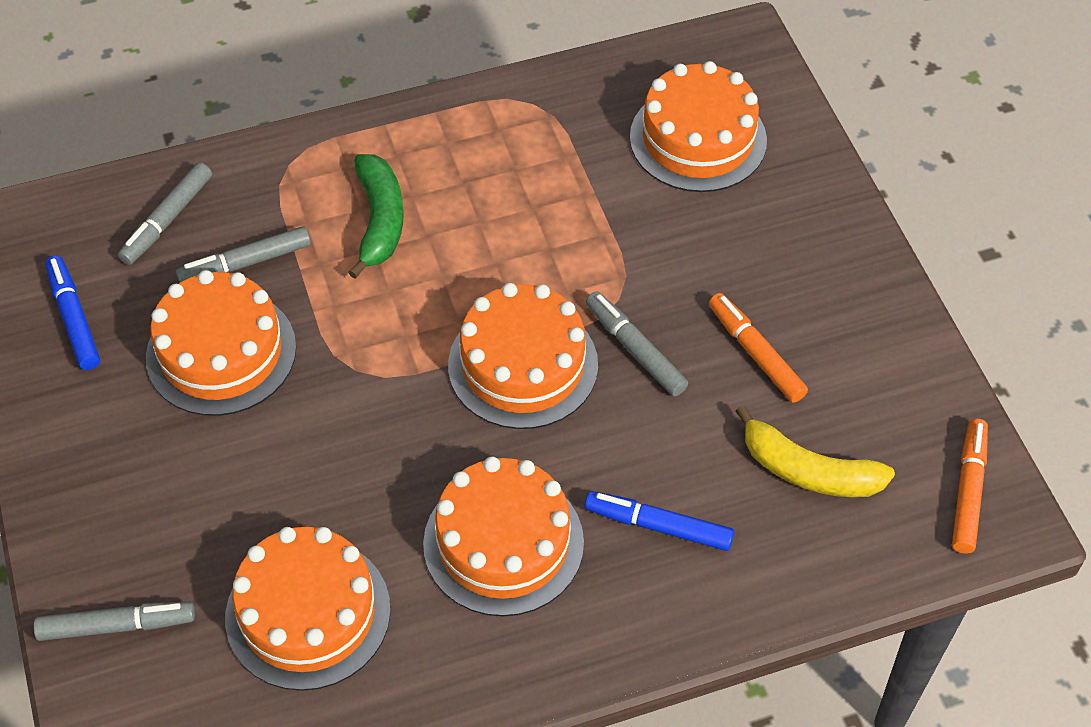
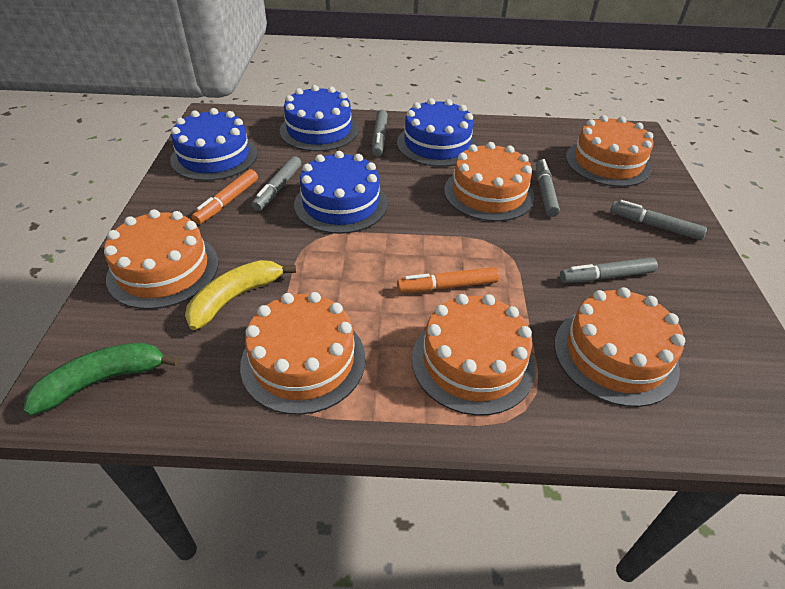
blue cake: none = 0 -> [170,108,257,181] [280,85,358,151] [294,151,387,234] [397,98,478,167] = 4
blue marker: [45,256,100,370] [585,491,734,551] = 2 -> none = 0
grey marker: [34,602,195,641] [118,162,212,265] [176,226,311,283] [586,292,688,397] = 4 -> [251,156,301,211] [372,110,388,156] [536,159,560,217] [560,257,658,283] [610,200,707,240] = 5
orange cake: [146,270,296,416] [225,527,391,691] [423,456,584,616] [448,283,598,429] [630,61,767,192] = 5 -> [104,209,219,309] [240,292,366,415] [412,294,535,416] [444,142,534,221] [554,287,685,407] [566,115,654,187] = 6

